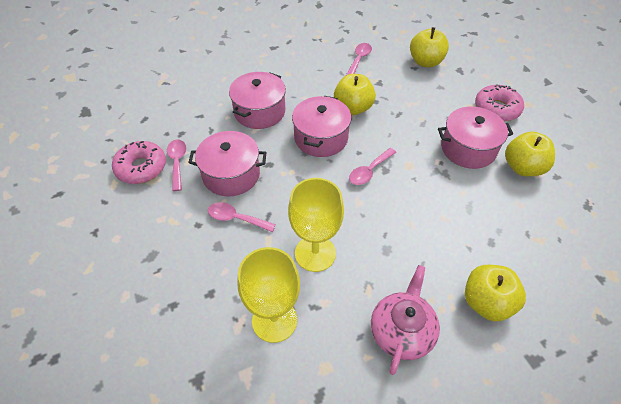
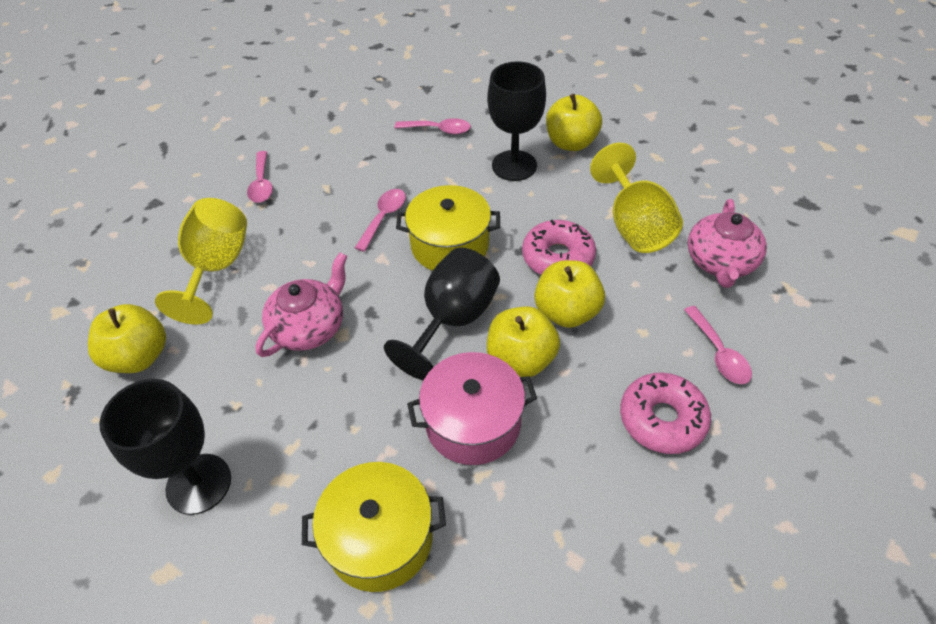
black goblet: none = 0 -> [100,379,231,515] [384,247,500,380] [487,61,546,181] = 3
pink pot: [188,131,267,196] [229,72,286,129] [292,96,351,157] [438,107,513,169] = 4 -> [407,352,537,465] = 1
pink teapot: [371,265,440,375] = 1 -> [256,252,348,357] [688,199,767,288] = 2
yellow pot: none = 0 -> [302,462,446,592] [396,185,500,271] = 2

